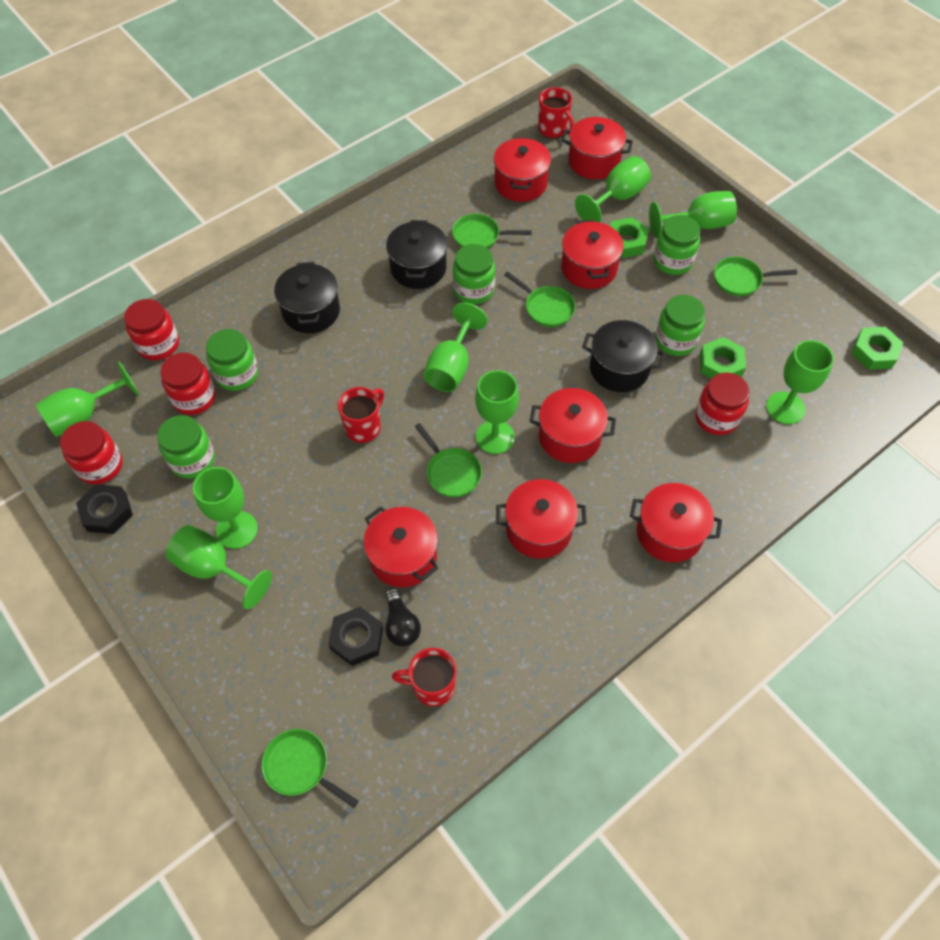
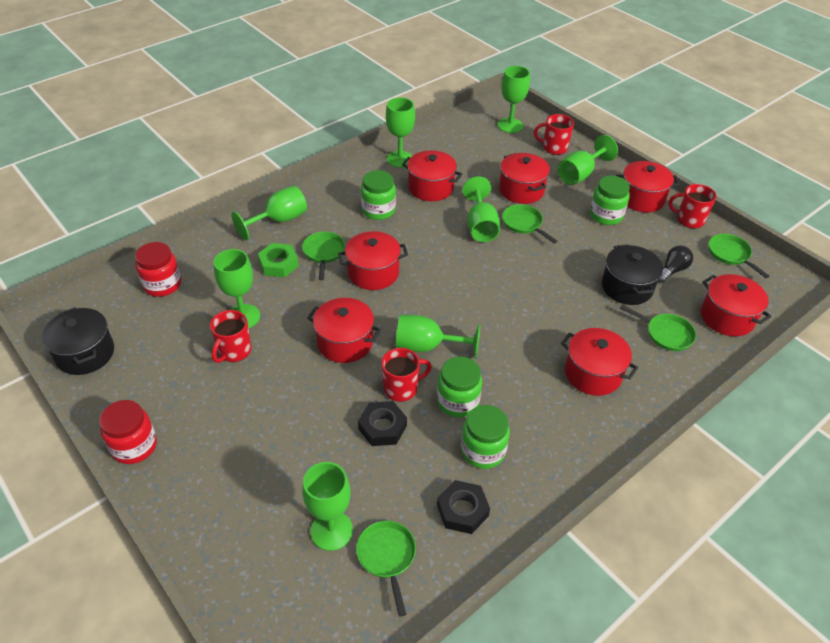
black pot: [274,262,340,333] [386,220,448,289] [582,320,666,392] = 3 -> [42,307,114,375] [602,244,663,305] = 2
green jar: [157,415,215,479] [206,329,258,391] [453,244,495,304] [653,215,700,275] [655,295,705,356] = 5 -> [361,170,396,220] [437,356,482,417] [461,405,510,469] [590,176,630,225] = 4
green nut: [610,217,649,258] [700,337,746,379] [851,327,903,370] = 3 -> [258,243,299,277] = 1
red jar: [60,421,123,484] [124,299,179,360] [160,353,216,415] [695,373,750,435] = 4 -> [99,400,157,464] [135,242,181,297] = 2
red mug: [338,387,384,443] [392,648,456,707] [538,87,574,138] = 3 -> [210,310,251,363] [381,348,432,402] [534,114,574,155] [669,184,717,228] = 4

